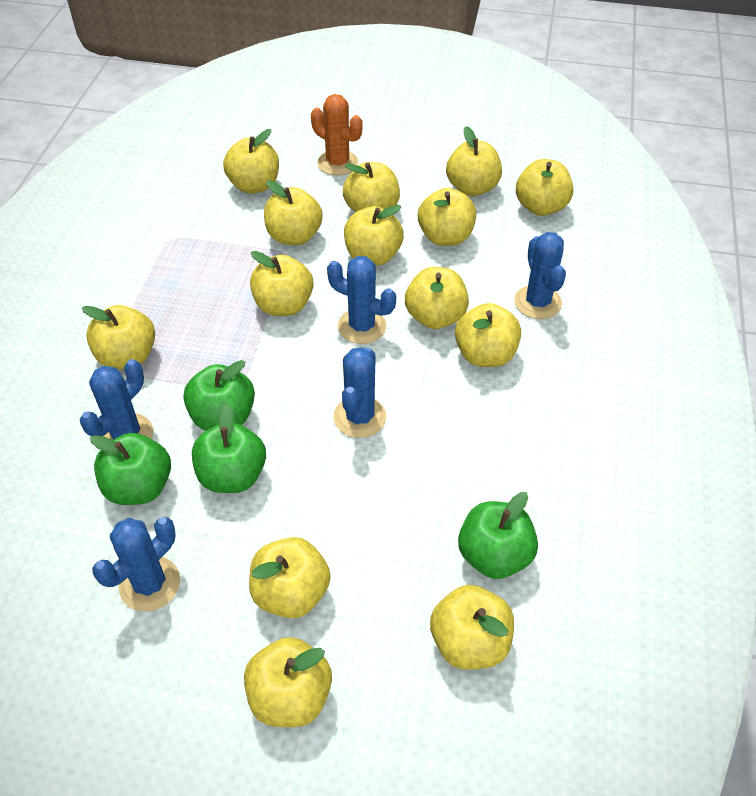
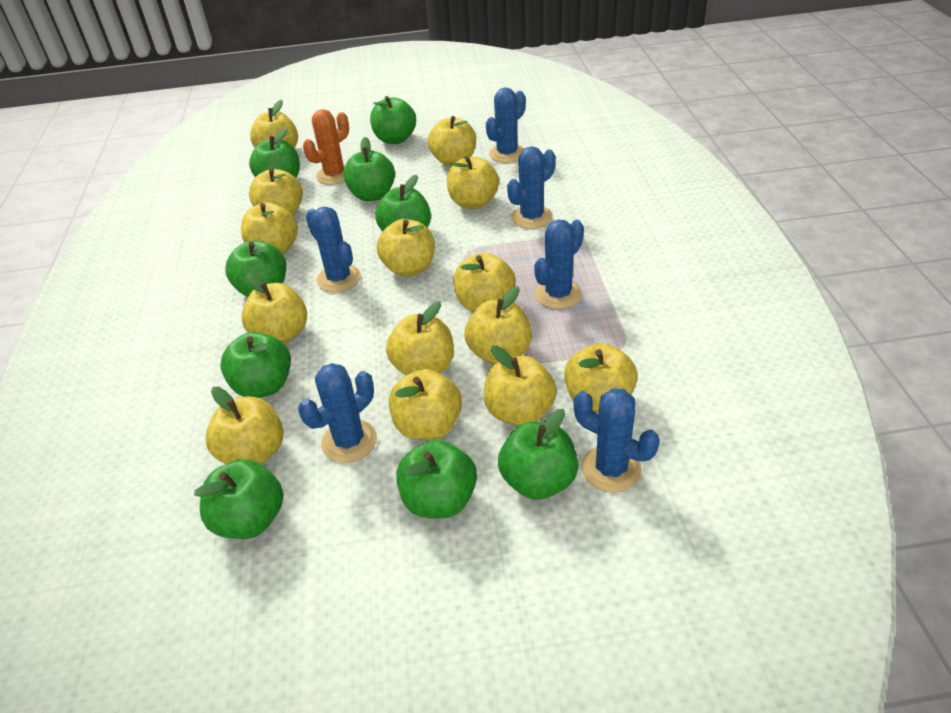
blue cactus: [80,359,153,440] [92,517,180,611] [327,256,396,344] [333,347,386,438] [514,232,566,319] = 5 -> [298,363,377,463] [306,207,361,292] [486,87,526,163] [507,146,556,229] [534,220,584,309] [573,388,660,493] = 6
green apple: [90,433,171,505] [183,360,255,431] [192,405,266,493] [458,492,538,579] = 4 -> [194,459,283,539] [220,332,291,398] [225,241,286,297] [249,128,300,178] [343,137,395,201] [370,96,416,144] [375,175,431,231] [397,440,477,518] [498,409,578,500] = 9

